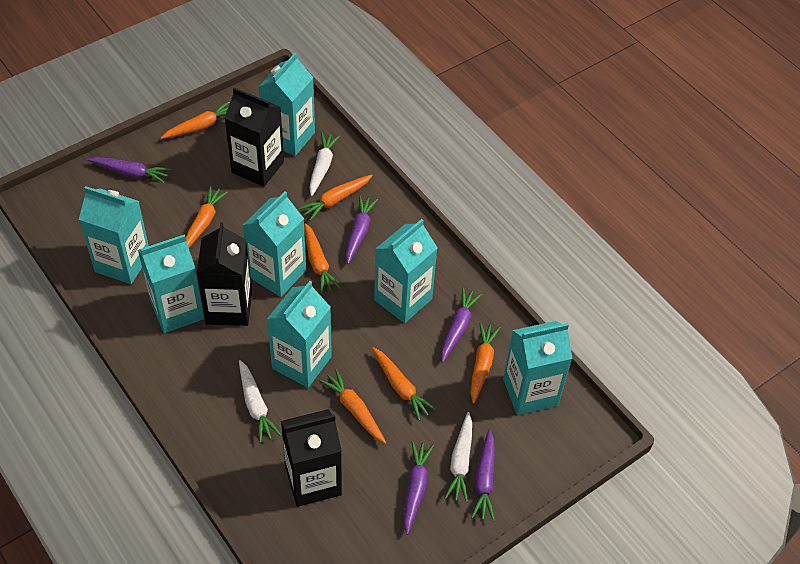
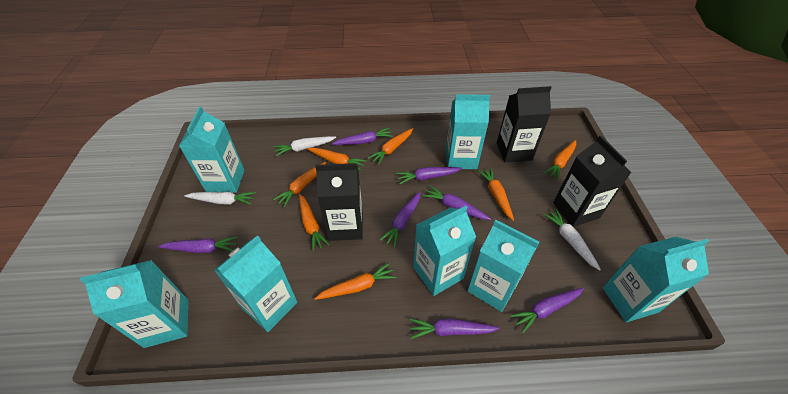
purple carrot: [87,157,170,183] [346,195,378,264] [404,441,434,535] [441,287,482,363] [471,429,495,521] = 5 -> [158,236,238,253] [332,128,393,145] [380,191,421,247] [396,167,462,184] [410,319,500,339] [423,186,491,220] [510,288,584,333] = 7

